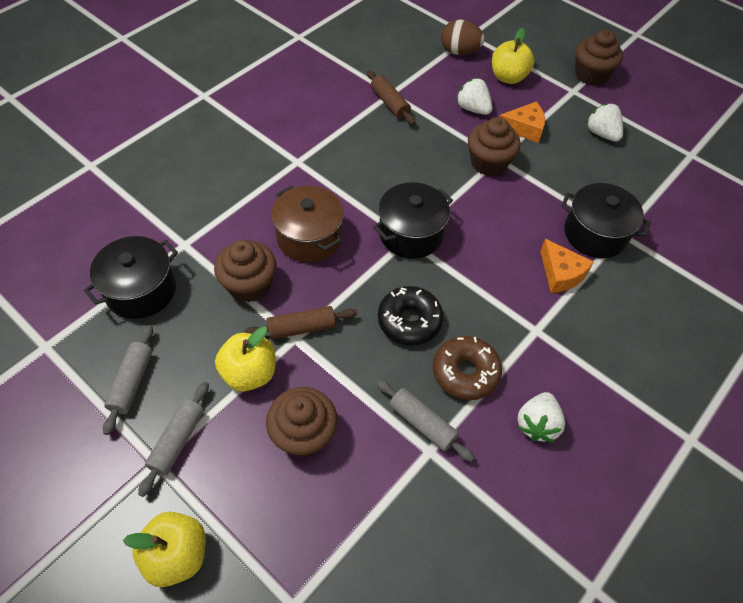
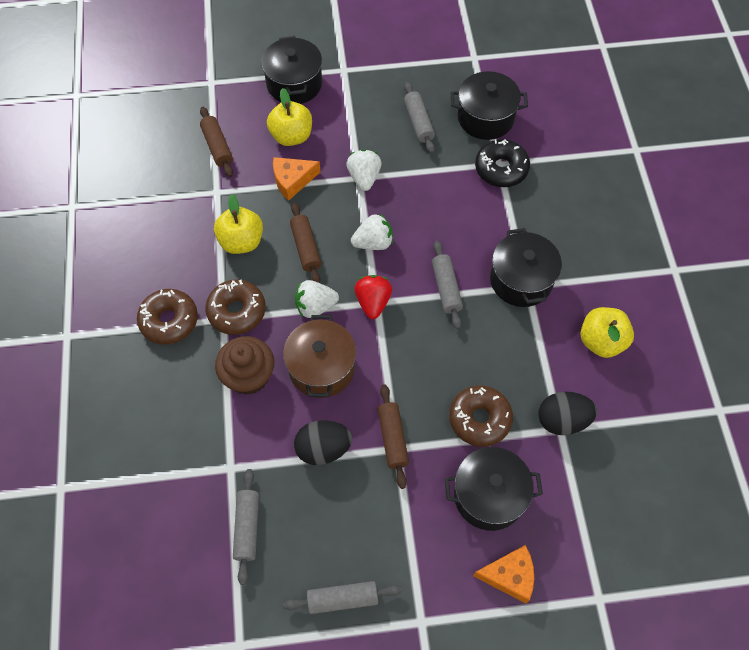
black egg: none = 0 -> [294,420,352,465] [538,392,597,435] = 2
black pot: [84,236,178,319] [373,182,453,259] [561,183,651,258] = 3 -> [261,36,322,104] [445,447,543,531] [451,71,528,140] [490,228,562,307] = 4
brown cupcake: [214,240,276,302] [266,387,337,457] [468,117,521,176] [575,29,623,86] = 4 -> [215,336,275,395] = 1
brown donut: [433,336,502,400] = 1 -> [137,289,198,345] [205,279,266,335] [449,385,513,447] = 3
brown egg: [441,19,485,55] = 1 -> none = 0
brown rolling pin: [244,306,357,340] [367,70,416,125] = 2 -> [200,107,233,177] [290,202,321,283] [378,384,409,489] = 3
grey rolling pin: [103,325,153,435] [138,382,209,497] [376,379,474,462] = 3 -> [233,469,259,585] [283,581,402,614] [404,82,435,153] [432,241,463,329] = 4
red strawberry: none = 0 -> [354,275,392,319] = 1

